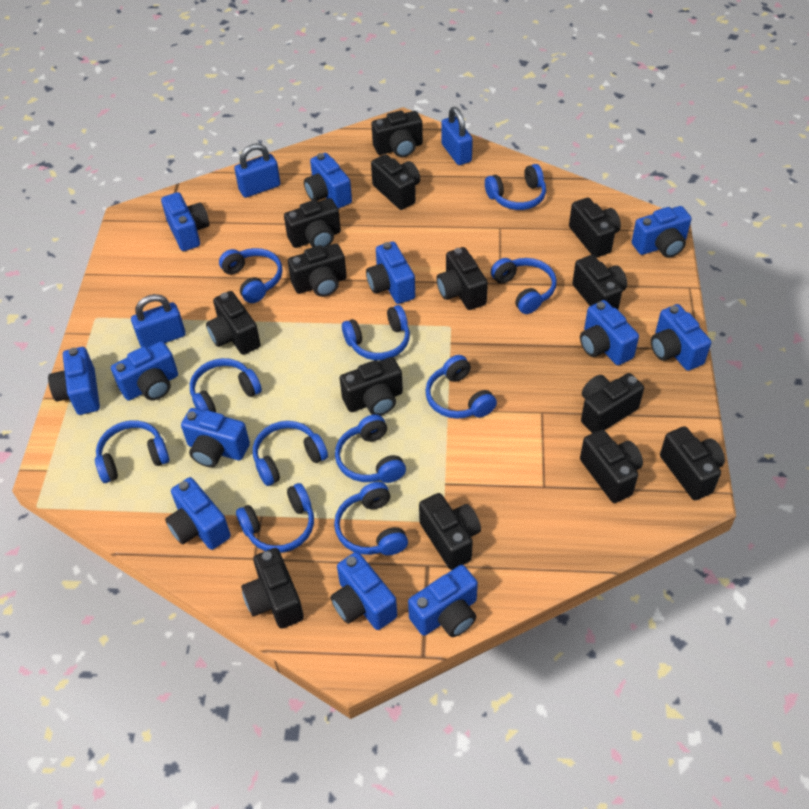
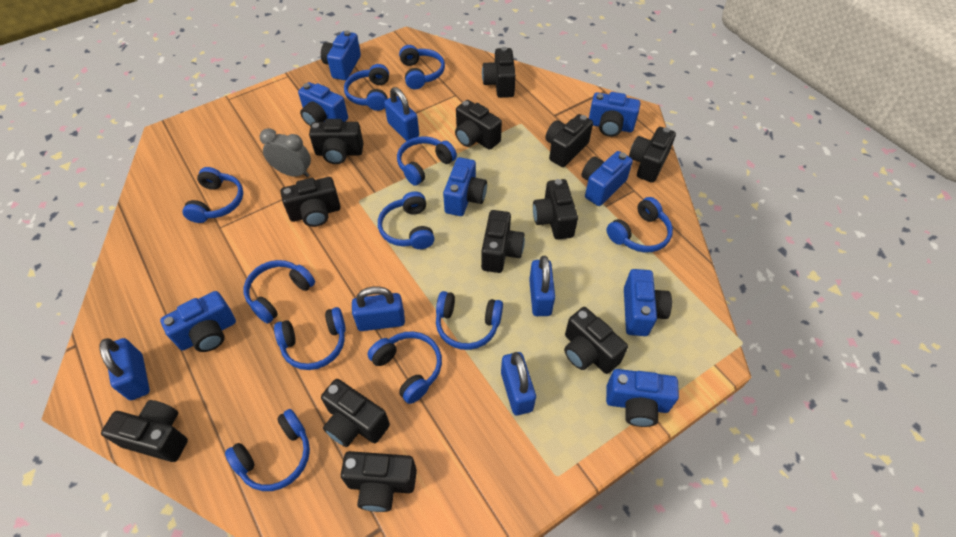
black camera: [206,291,261,355] [241,548,304,629] [284,198,341,248] [288,244,347,297] [340,357,403,416] [371,111,423,157] [371,154,420,210] [419,493,481,570] [436,247,488,310] [569,198,621,258] [572,255,627,310] [580,429,643,503] [581,373,644,433] [660,426,725,500] = 14 -> [101,400,188,462] [281,177,341,227] [309,119,363,164] [321,379,390,447] [341,451,417,512] [455,100,502,150] [481,210,525,273] [482,47,516,98] [533,179,578,240] [545,114,593,167] [564,307,628,374] [629,127,676,183] = 12
blue camera: [48,347,100,415] [111,341,178,401] [161,192,209,251] [165,477,231,550] [181,408,250,467] [304,153,352,209] [330,552,397,630] [366,241,415,304] [408,565,478,637] [580,300,639,365] [632,206,692,258] [651,304,711,371] = 12 -> [160,291,236,352] [298,82,348,126] [321,30,361,80] [443,157,487,216] [582,151,633,206] [589,92,640,137] [606,369,679,427] [624,269,672,336] = 8
blue padlock: [131,294,185,348] [234,143,281,198] [441,107,473,165] = 3 -> [99,338,150,400] [352,286,405,331] [384,87,419,141] [501,352,536,416] [529,256,555,316] = 5
grey clock: none = 0 -> [260,128,311,177] = 1

